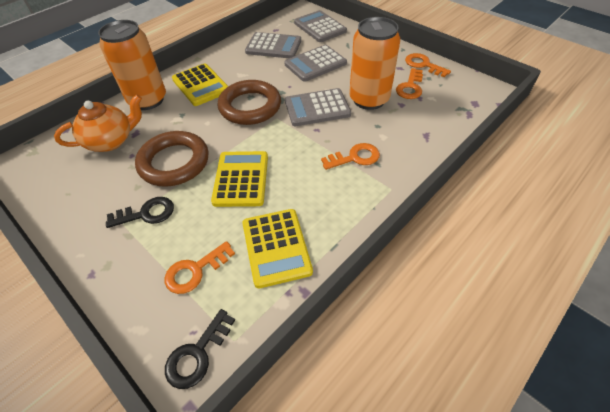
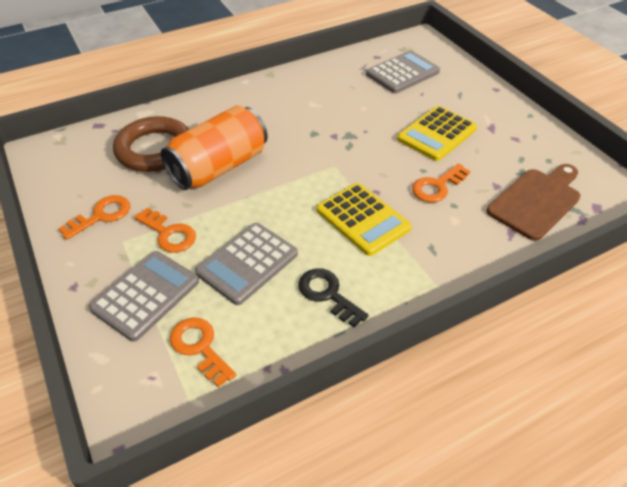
black key: [106,197,174,228] [165,309,235,389] = 2 -> [298,268,368,327] = 1
brown cutting board: none = 0 -> [487,164,581,241] = 1
brown ring: [135,131,208,187] [218,80,281,125] = 2 -> [113,116,189,172] = 1
grey calculator: [245,32,301,58] [284,45,347,82] [285,88,351,126] [294,10,347,42] = 4 -> [89,251,199,342] [195,223,298,305] [366,51,440,93] = 3
orange can: [98,20,166,110] [349,17,400,110] = 2 -> [161,105,268,190] = 1
orange teapot: [54,94,142,152] = 1 -> none = 0
yellow calculator: [172,63,228,106] [211,151,268,207] [242,209,313,288] = 3 -> [317,183,412,256] [397,106,477,161] = 2

